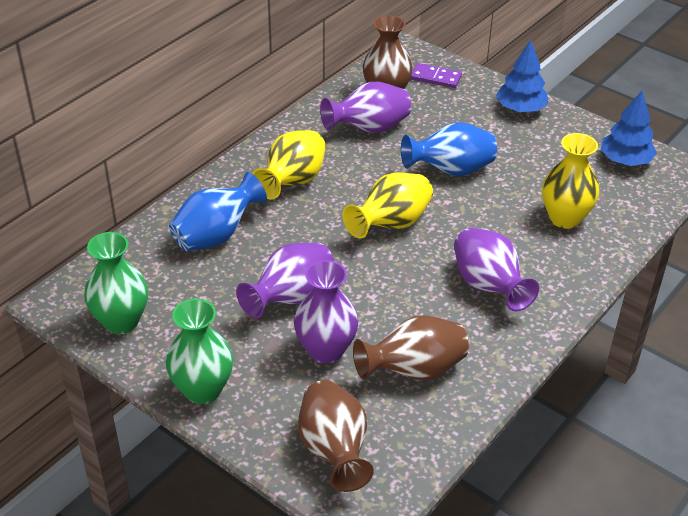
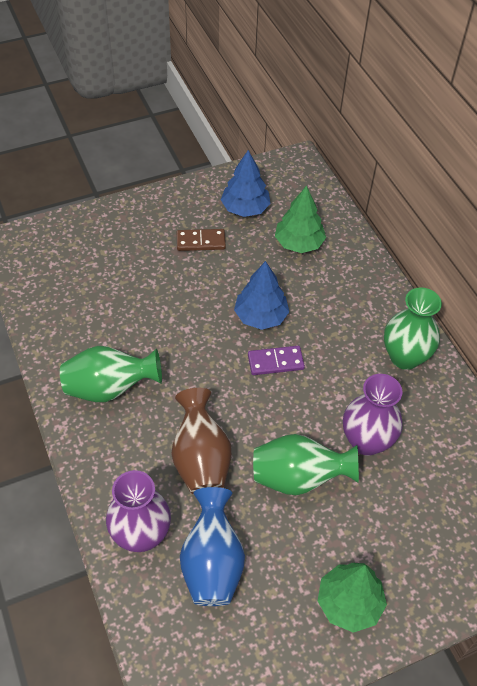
blue vase: [169,172,267,251] [401,122,497,176] = 2 -> [180,487,245,606] = 1
brown domino: none = 0 -> [177,229,226,251] = 1
brown vase: [298,380,374,492] [353,315,469,380] [363,15,413,89] = 3 -> [171,388,232,495] = 1
green tree: none = 0 -> [275,186,326,253] [318,563,387,633] = 2
green vase: [84,232,148,334] [166,299,233,404] = 2 -> [60,346,162,402] [253,434,359,495] [384,288,442,370] = 3
purple vase: [236,243,334,318] [294,260,358,364] [320,81,411,133] [454,227,539,311] = 4 -> [106,470,171,552] [343,374,403,456] = 2
yellow vase: [252,130,326,200] [343,173,433,239] [542,133,599,229] = 3 -> none = 0

